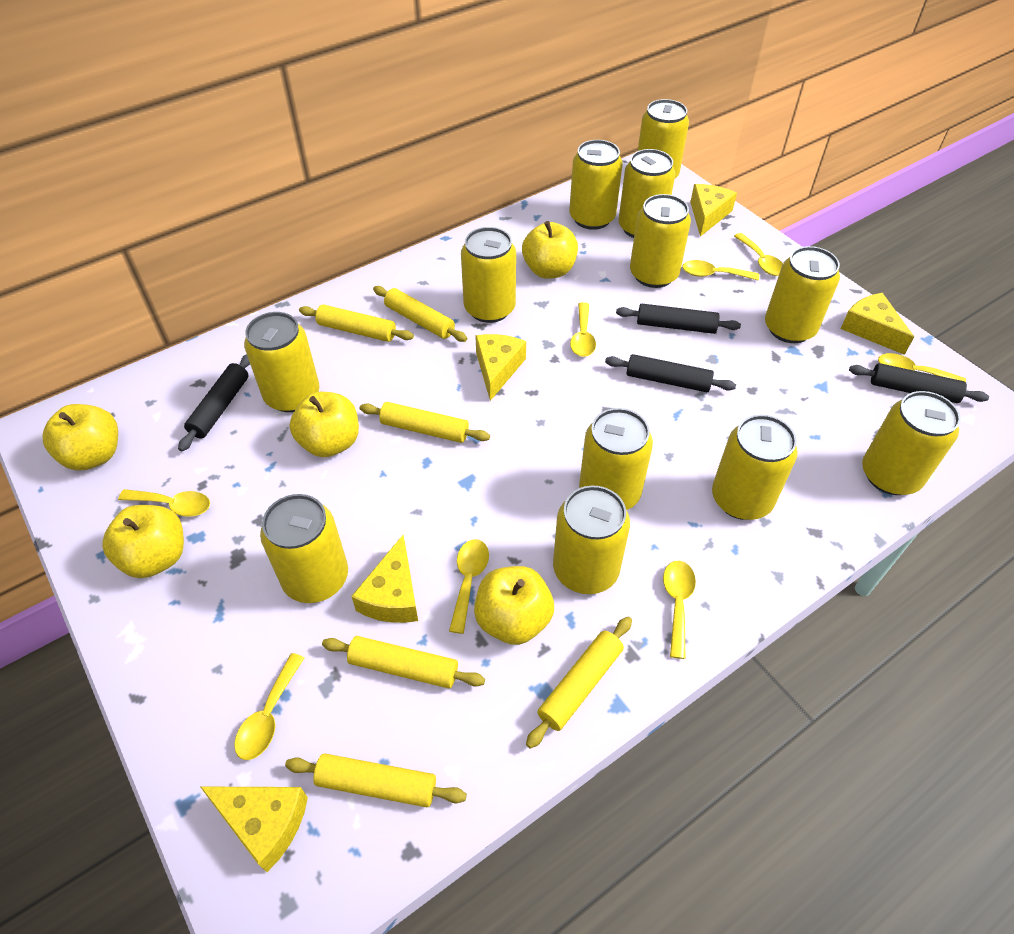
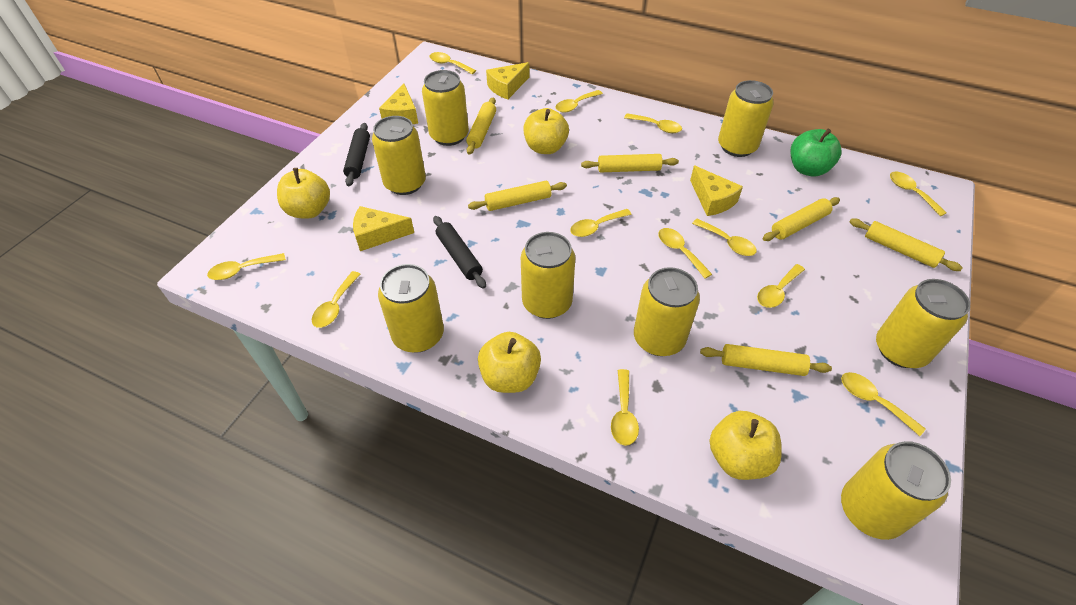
black rolling pin: [178,354,250,451] [605,354,736,392] [616,304,741,334] [849,363,989,403] = 4 -> [343,123,370,186] [433,216,486,289] = 2
green apple: none = 0 -> [791,129,841,177] = 1
yellow apple: [42,404,118,471] [102,505,184,578] [290,392,359,457] [474,566,554,645] [522,221,578,279] = 5 -> [277,168,330,218] [478,332,541,393] [523,108,569,154] [710,411,782,480] = 4
yellow can: [244,312,319,412] [260,494,348,603] [461,227,516,323] [553,486,630,594] [569,140,623,230] [579,408,653,510] [619,149,675,238] [630,194,691,288] [638,99,689,178] [712,415,798,520] [765,246,840,343] [862,391,961,495] = 12 -> [372,116,426,195] [378,264,444,353] [422,70,469,146] [521,232,576,319] [634,267,700,356] [718,80,774,157] [841,441,951,540] [876,279,970,368] = 8
yellow cheese: [201,787,308,872] [351,535,418,623] [475,334,526,401] [690,184,737,237] [841,293,914,355] = 5 -> [353,206,414,251] [379,83,418,124] [486,62,530,100] [690,166,743,216] = 4
yellow spoon: [118,489,210,517] [234,653,304,760] [449,539,489,634] [570,302,596,357] [663,561,696,659] [682,260,759,281] [734,233,783,276] [878,353,966,382] = 8 -> [207,253,286,280] [312,271,361,328] [430,52,476,74] [556,90,603,113] [570,209,632,237] [611,369,639,446] [624,113,682,133] [658,228,712,278] [692,218,757,256] [757,264,805,308] [841,372,926,436] [890,171,947,216] = 12

